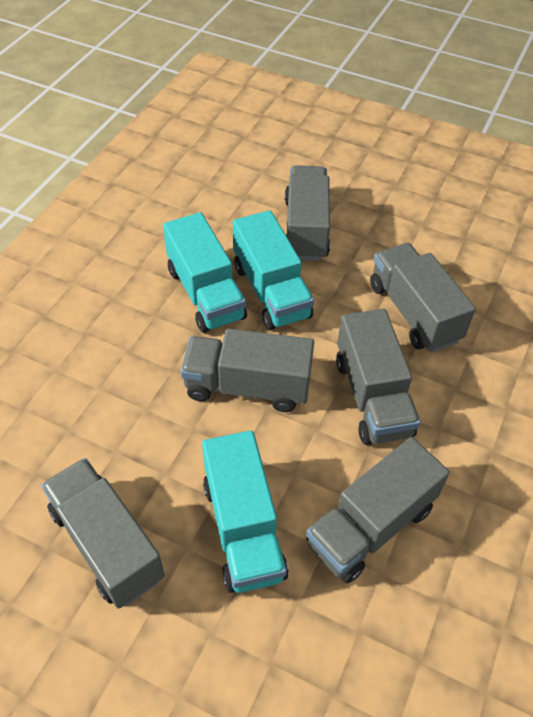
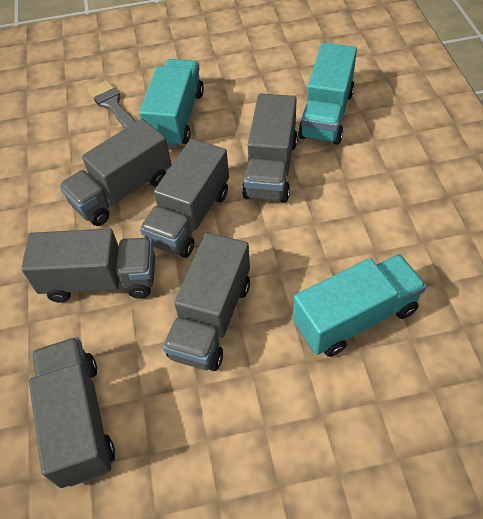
grey brush: none = 0 -> [87,80,136,128] = 1

